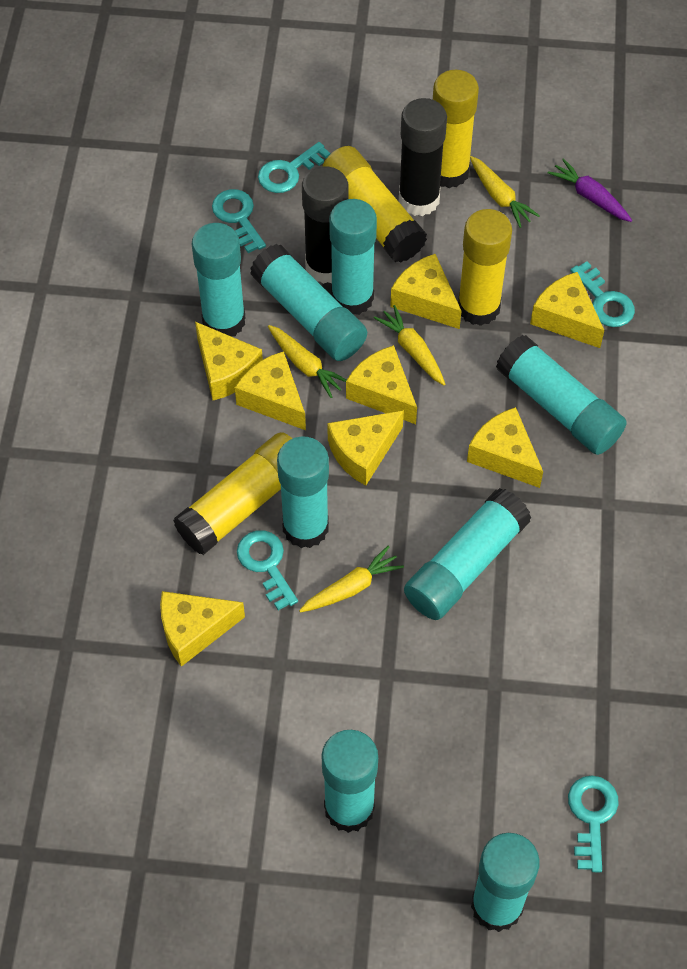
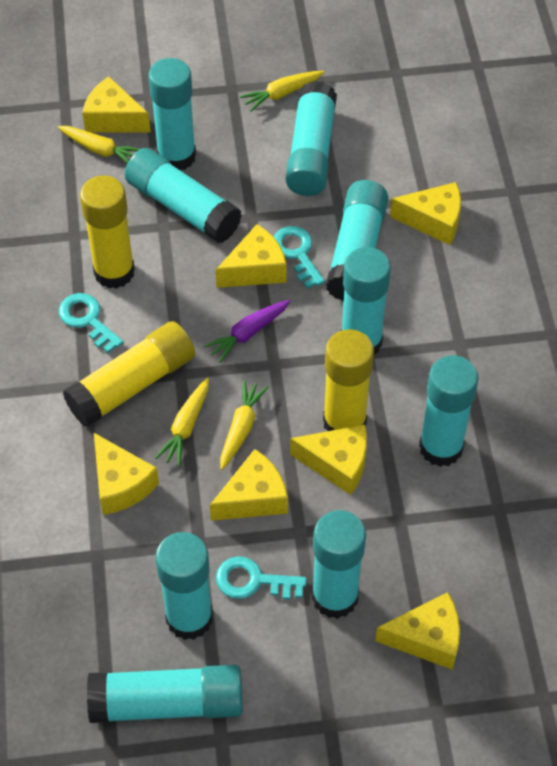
black glue stick: [302,166,348,284] [399,98,447,216] = 2 -> none = 0
turquoise glue stick: [192,223,245,336] [250,244,367,361] [277,436,329,548] [321,730,378,833] [329,199,377,315] [404,488,532,620] [471,833,540,932] [496,335,627,455] = 8 -> [87,665,243,723] [125,148,242,243] [148,58,196,170] [155,532,213,640] [286,81,337,196] [312,510,366,619] [326,180,388,301] [341,247,391,355] [419,355,479,467] = 9
turquoise key: [212,189,266,253] [237,530,298,610] [258,142,330,193] [568,776,619,872] [570,261,635,327] = 5 -> [59,293,124,353] [216,556,307,599] [273,226,325,289] = 3
yellow cheese: [160,591,245,667] [195,322,263,400] [235,351,306,430] [327,410,404,486] [346,345,417,424] [390,254,461,329] [467,407,543,488] [530,272,605,348] = 8 -> [82,77,151,133] [94,433,159,515] [210,449,288,521] [216,224,287,288] [290,425,367,495] [375,592,460,670] [390,182,461,245] = 7
yellow glue stick: [173,432,293,555] [323,146,427,263] [433,70,479,188] [458,209,512,326] = 4 -> [63,321,195,427] [80,176,135,289] [323,329,374,431] = 3

